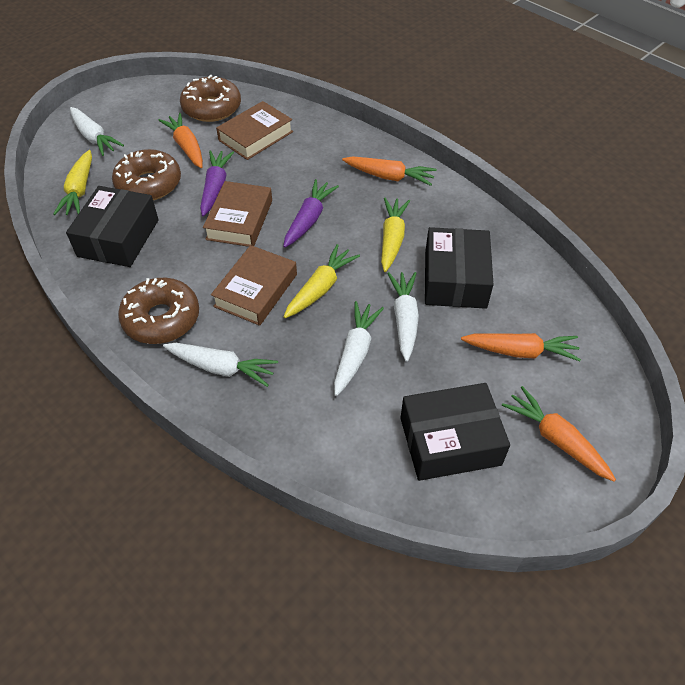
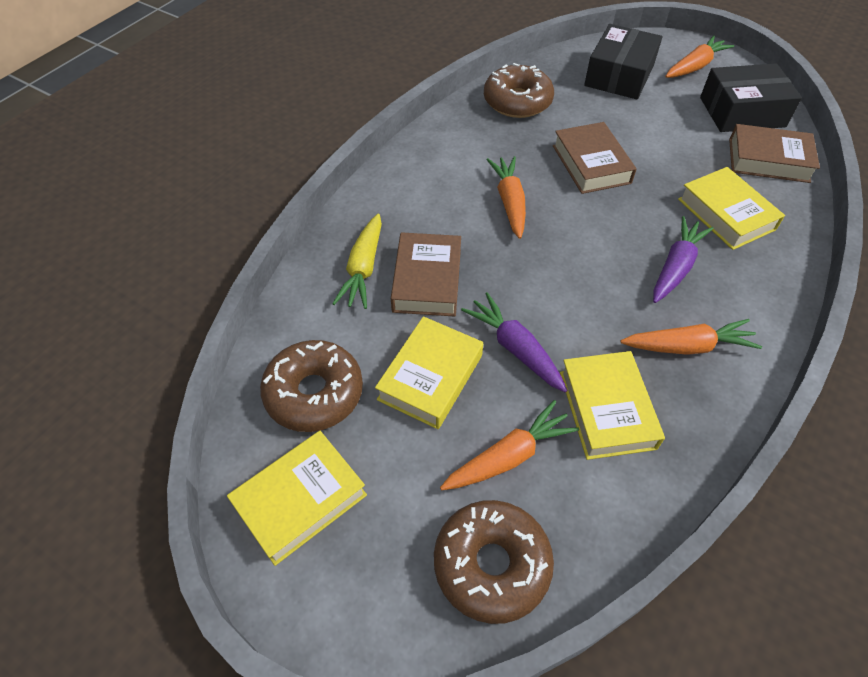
black box: [66,186,159,267] [400,383,510,481] [425,227,494,309] = 3 -> [584,24,662,99] [700,63,802,132] = 2
white carrot: [70,107,124,156] [163,343,278,387] [334,301,384,396] [387,272,419,362] = 4 -> none = 0
yellow book: none = 0 -> [227,431,367,566] [375,316,483,429] [560,351,665,460] [678,167,785,250] = 4
yellow carrot: [53,150,92,215] [284,244,360,318] [381,197,410,272] = 3 -> [332,214,382,309] = 1

